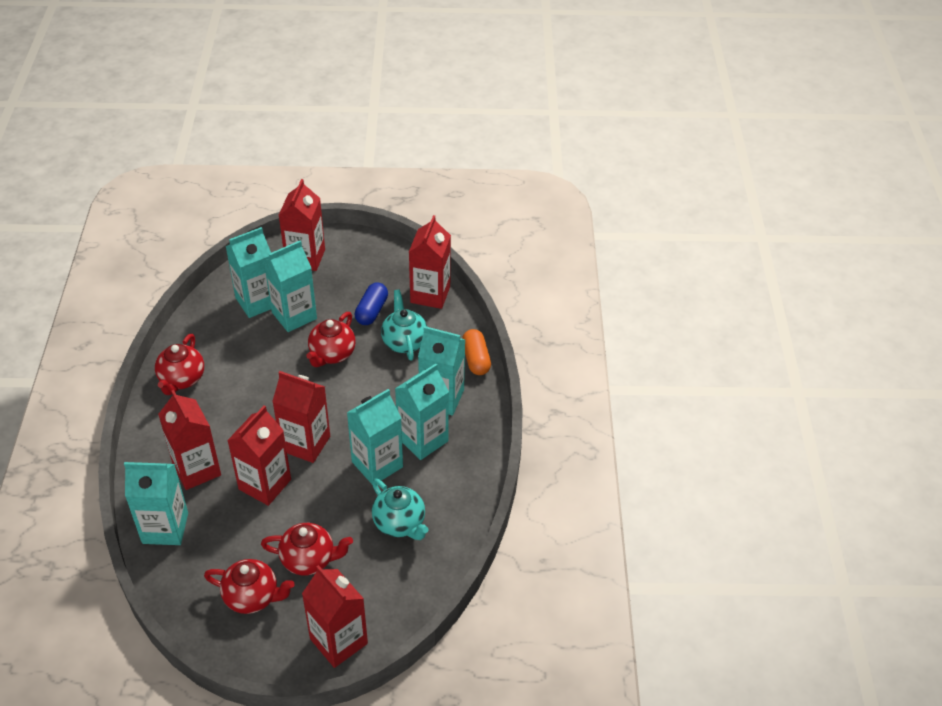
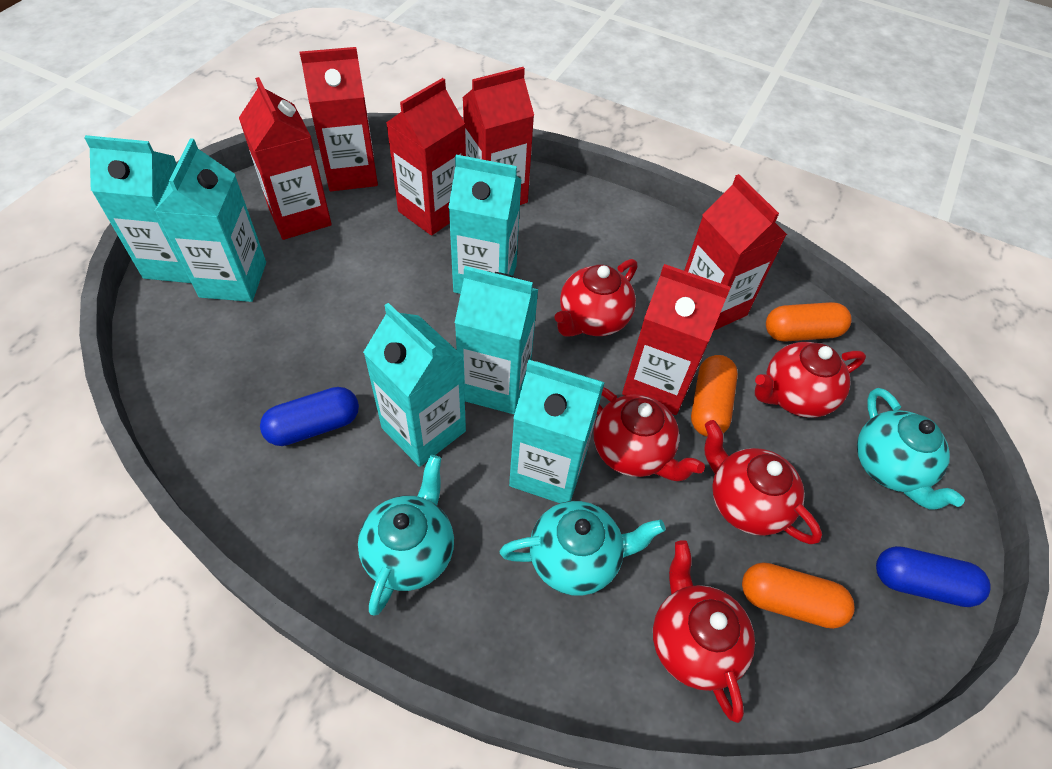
blue capsule: [355,282,388,325] = 1 -> [260,387,359,446] [876,546,990,607] = 2
orange capsule: [462,329,491,375] = 1 -> [691,355,738,437] [742,562,855,629] [766,302,851,342] = 3
red teapot: [155,334,204,395] [204,559,294,614] [261,523,353,575] [306,312,356,367] = 4 -> [554,259,637,337] [594,387,705,481] [653,540,755,723] [705,420,822,544] [755,342,866,417] = 5
turquoise teapot: [372,478,429,540] [381,289,428,361] = 2 -> [358,455,454,615] [500,501,665,596] [857,388,965,510] = 3

